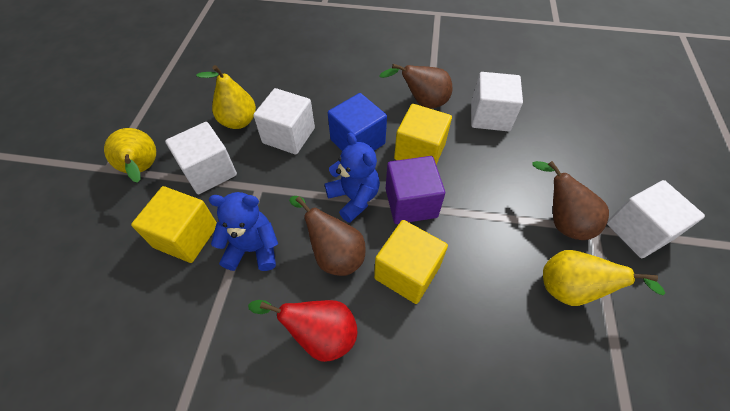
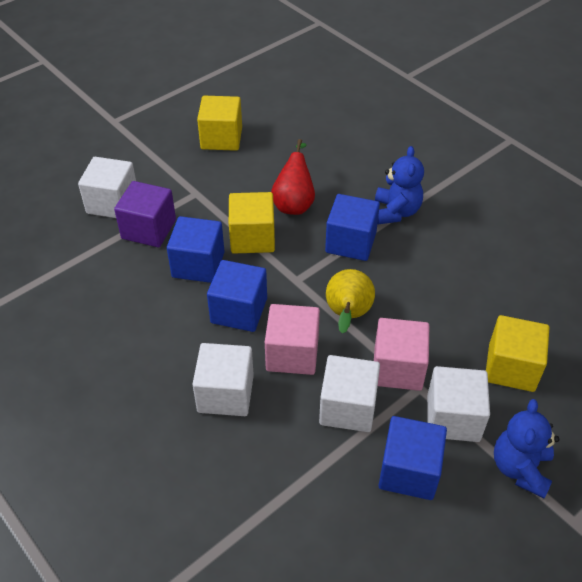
blue cube: [328,93,387,151] = 1 -> [167,216,224,283] [207,260,267,332] [325,194,380,261] [379,416,447,500] = 4
brown pear: [289,196,366,276] [379,64,452,109] [532,161,609,240] = 3 -> none = 0
pink cube: none = 0 -> [265,304,320,375] [374,318,429,391] = 2
yellow pear: [104,128,156,183] [196,65,256,129] [543,250,665,306] = 3 -> [326,269,375,333] = 1

